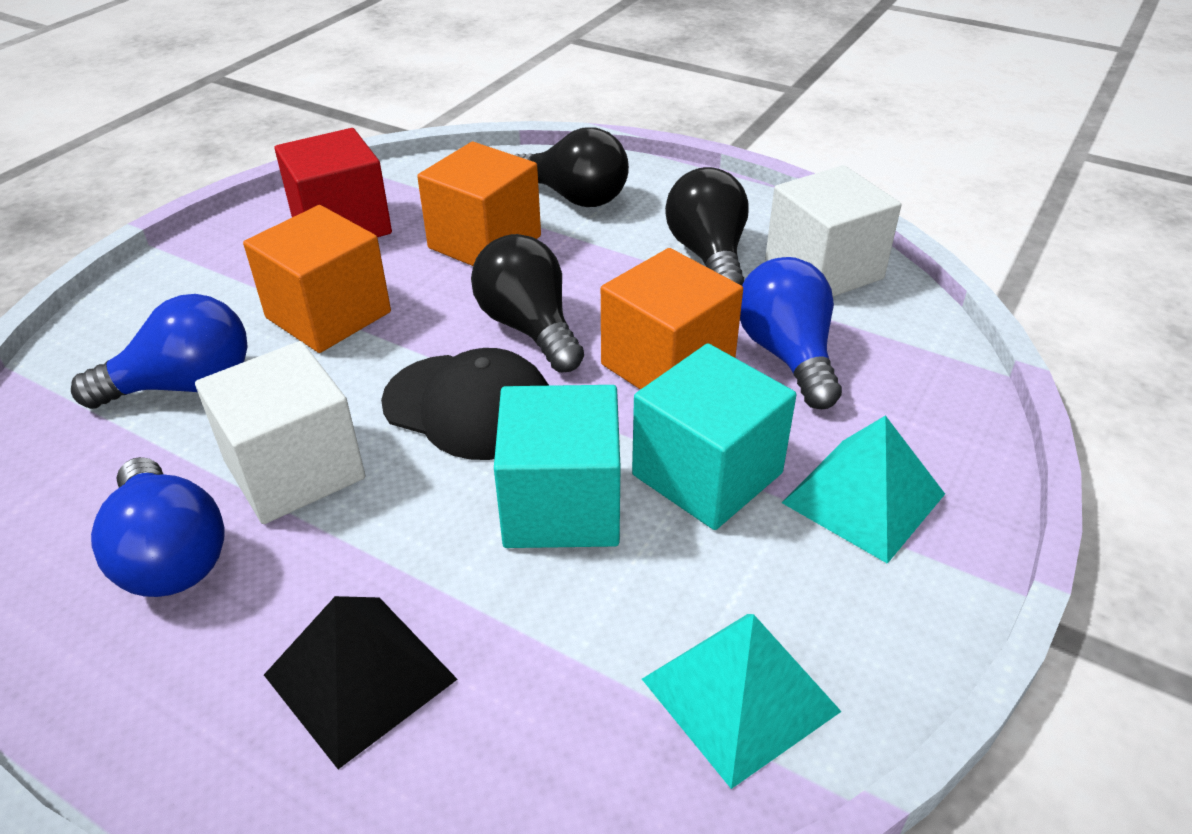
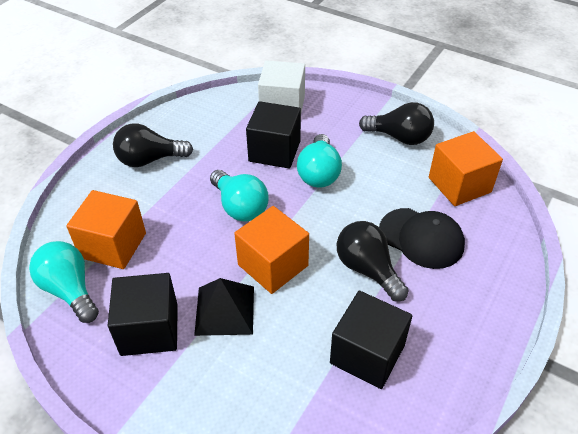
black cube: none = 0 -> [108,273,178,356] [246,101,301,169] [330,291,412,389] = 3
blue light bulb: [71,294,248,409] [91,457,225,597] [740,257,842,409] = 3 -> none = 0
red cube: [275,128,392,237] = 1 -> none = 0
turquoise cube: [494,385,620,548] [632,343,796,530] = 2 -> none = 0
turquoise light bulb: none = 0 -> [29,241,99,323] [210,170,269,222] [297,134,342,188] = 3
turquoise pyramid: [642,614,842,789] [782,415,945,564] = 2 -> none = 0
white cube: [195,341,366,524] [765,165,901,297] = 2 -> [258,60,305,112] = 1

